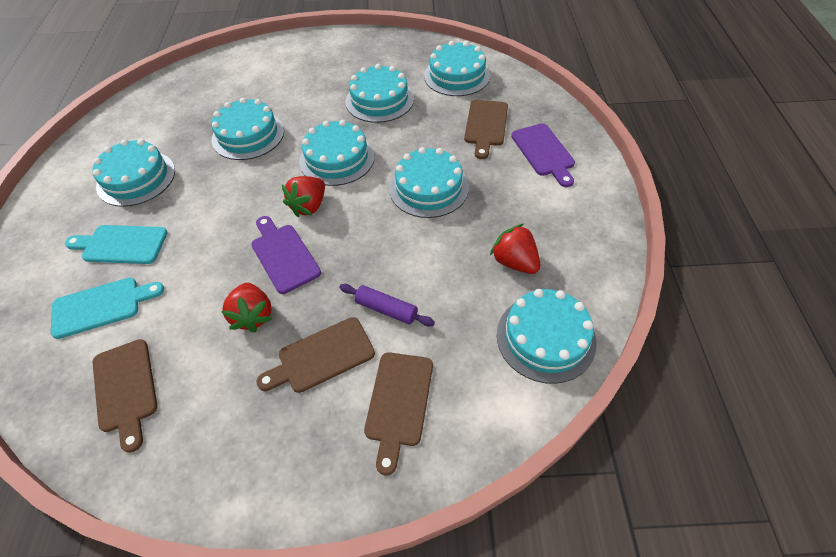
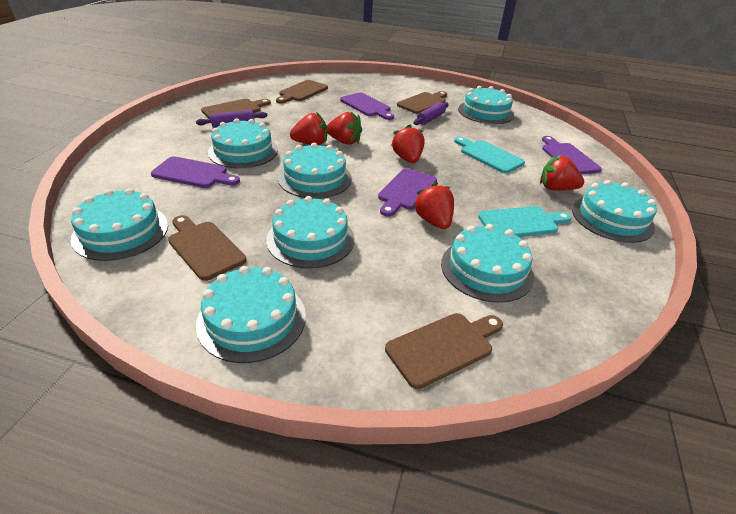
brown cutting board: [93,339,157,453] [256,317,375,393] [364,352,433,475] [464,100,508,159] = 4 -> [168,215,247,281] [201,99,271,119] [276,80,328,104] [385,313,503,389] [397,91,447,114] = 5
purple cutting board: [251,216,321,294] [511,123,575,187] = 2 -> [151,156,240,188] [340,92,394,120] [378,168,437,217] [542,136,602,175] = 4
purple rolling pin: [339,284,435,326] = 1 -> [196,110,267,127] [413,102,449,125] = 2
red strawberry: [221,283,273,333] [282,176,325,217] [490,223,540,274] = 3 -> [290,112,327,145] [327,112,362,145] [391,124,425,163] [412,182,454,229] [540,155,584,191] = 5
turquoise cake: [92,139,175,207] [211,98,284,160] [299,120,375,186] [346,64,414,123] [389,147,469,218] [424,41,490,96] [497,289,597,384] = 7 -> [70,188,168,261] [196,266,306,363] [208,118,278,168] [266,196,355,269] [278,143,352,199] [441,224,534,303] [458,86,514,124] [572,180,657,243] = 8

